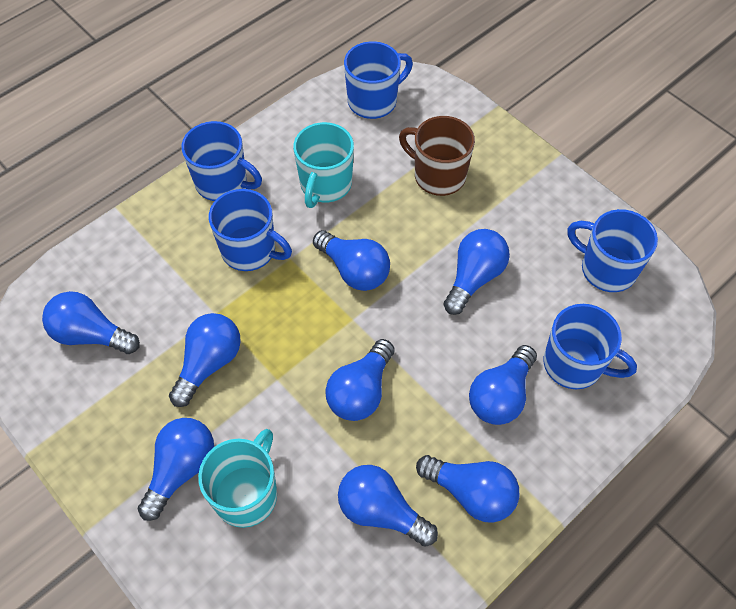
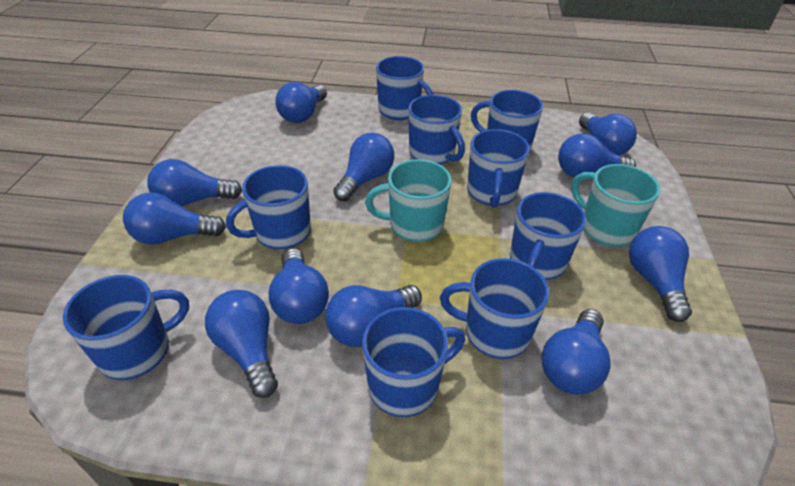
blue light bulb: [42,291,140,354] [138,418,214,521] [169,313,241,407] [313,230,390,291] [325,339,395,421] [338,465,438,547] [416,455,519,523] [443,229,510,315] [469,345,537,425] = 9 -> [123,193,226,245] [147,159,242,206] [205,290,278,398] [268,248,329,324] [275,82,327,123] [325,285,422,347] [333,133,394,201] [541,309,610,395] [558,133,636,177] [579,113,637,156] [629,226,692,322] = 11
blue mug: [182,121,262,201] [209,189,292,271] [344,41,413,119] [544,304,637,389] [567,209,658,292] = 5 -> [63,275,189,380] [226,165,311,249] [362,307,465,417] [376,56,434,120] [408,95,465,165] [440,258,549,359] [467,129,530,208] [471,90,543,152] [510,192,586,280] = 9
brown mug: [399,116,475,196] = 1 -> none = 0

